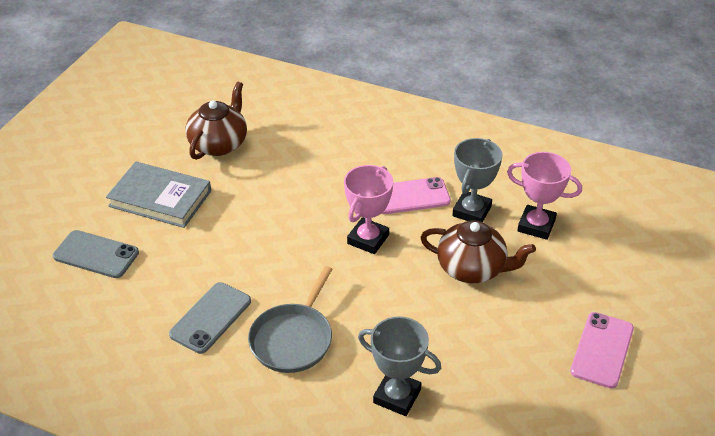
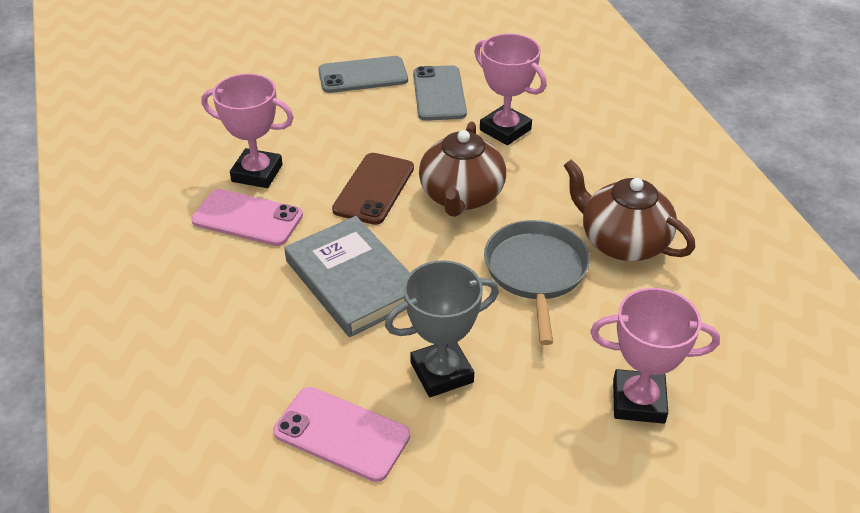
brown phone: none = 0 -> [332,153,414,225] = 1
grey trophy: [358,316,441,416] [452,138,502,222] = 2 -> [385,260,499,397] = 1
pink trophy: [344,165,393,254] [507,152,582,240] = 2 -> [202,73,294,188] [474,34,547,145] [590,288,720,424] = 3

